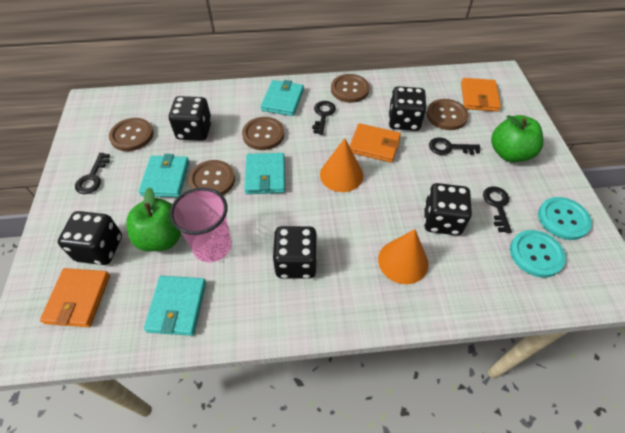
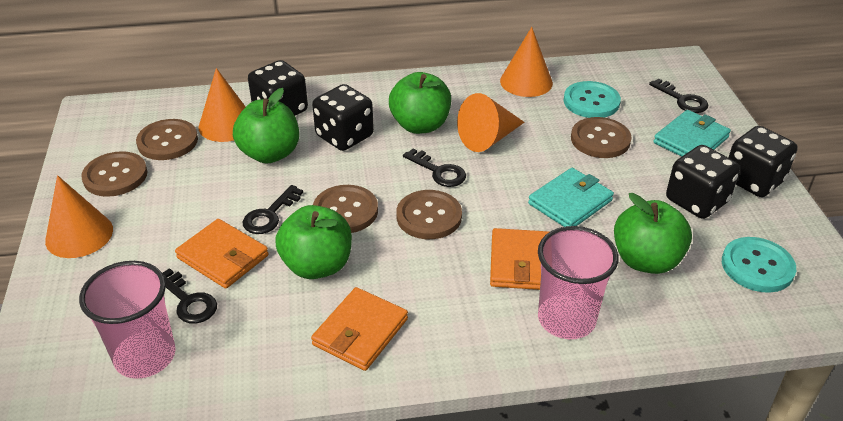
black dice: [58,211,122,265] [169,96,212,141] [273,226,317,279] [389,86,426,131] [424,183,472,235] = 5 -> [248,60,308,116] [312,84,374,151] [666,145,740,219] [728,126,798,197] = 4
green apple: [126,187,182,251] [491,115,543,162] = 2 -> [233,88,299,163] [275,205,352,279] [389,72,451,134] [614,193,692,274] = 4
orange cone: [320,138,363,192] [378,229,428,284] = 2 -> [45,175,113,258] [198,68,246,142] [457,93,525,152] [500,27,553,97] = 4
pink cup: [170,187,232,263] = 1 -> [79,261,176,379] [538,226,619,339] = 2
turquoise wallet: [139,154,189,197] [144,276,206,336] [244,153,285,194] [261,80,304,116] = 4 -> [528,168,614,227] [653,110,731,157] = 2

